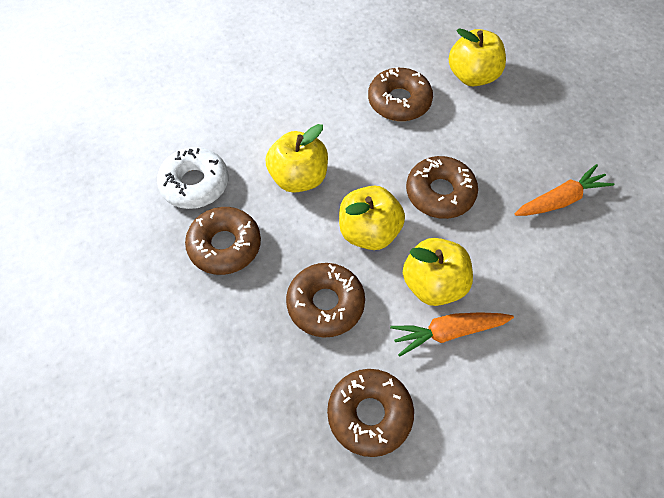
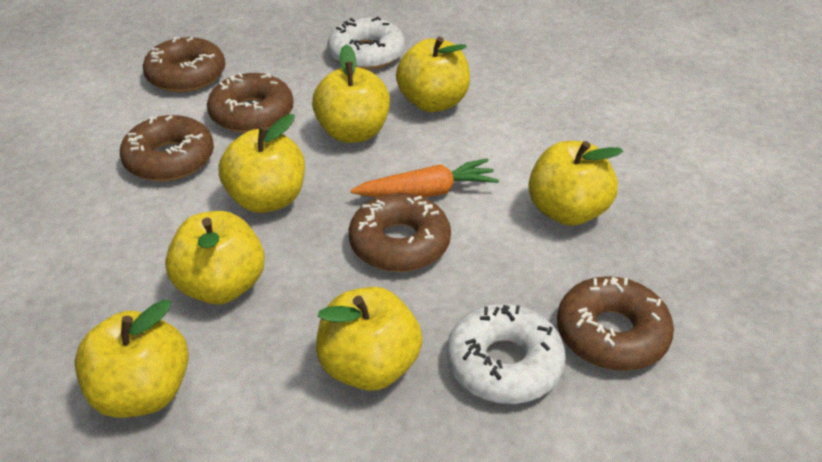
orange carrot: [390,312,514,357] [515,164,615,216] = 2 -> [351,158,499,198] = 1
white donut: [157,147,228,209] = 1 -> [327,17,405,70] [447,304,566,404] = 2
yellow apple: [265,124,328,193] [339,186,405,250] [403,238,473,306] [449,29,506,86] = 4 -> [74,299,189,418] [165,211,265,304] [219,114,305,213] [312,45,390,143] [316,287,423,391] [396,37,470,112] [528,141,623,226] = 7

